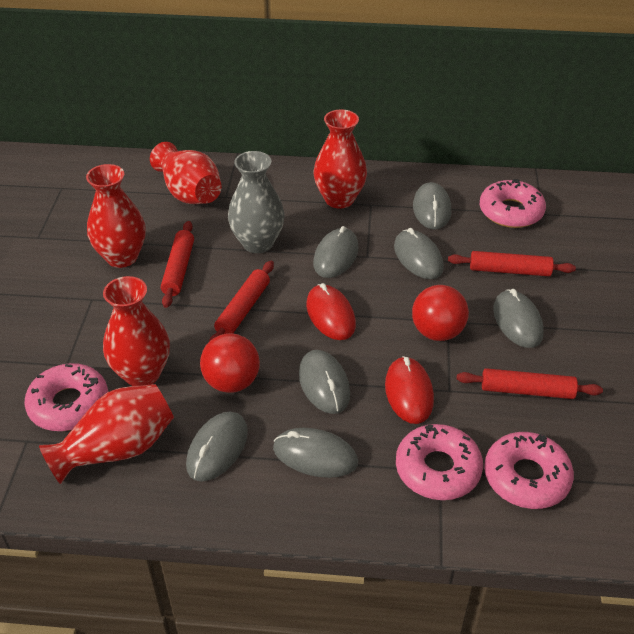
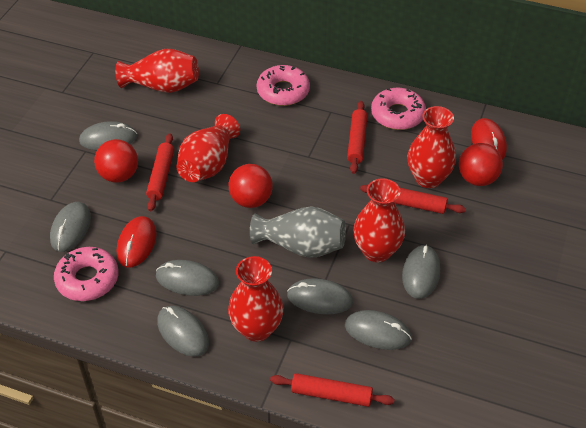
pink donut: [24,363,108,431] [396,424,483,500] [480,179,546,228] [484,432,574,509] = 4 -> [54,247,119,301] [257,65,310,106] [371,88,426,130] = 3
red ball: [200,333,260,393] [412,285,469,341] = 2 -> [94,139,138,183] [229,164,273,208] [459,143,503,186] = 3

